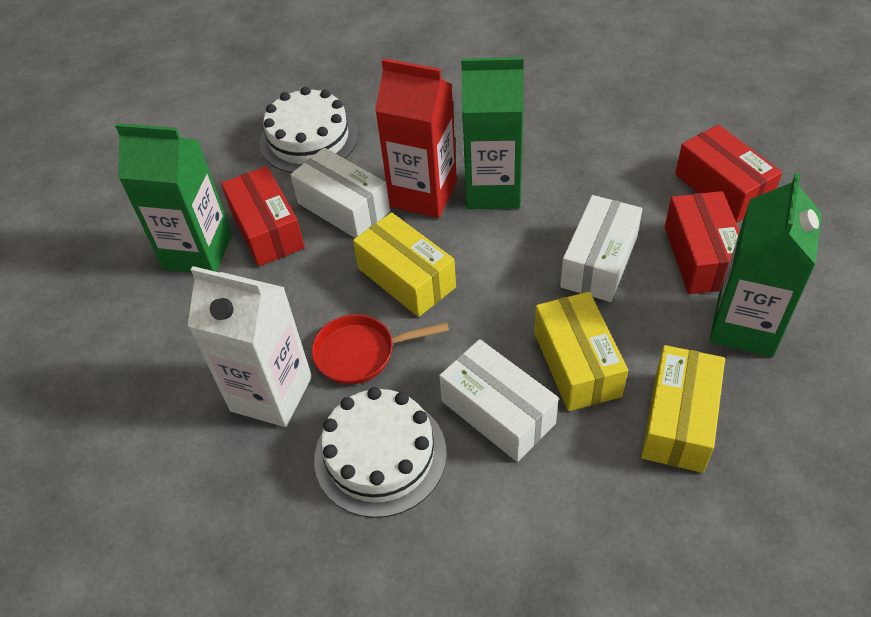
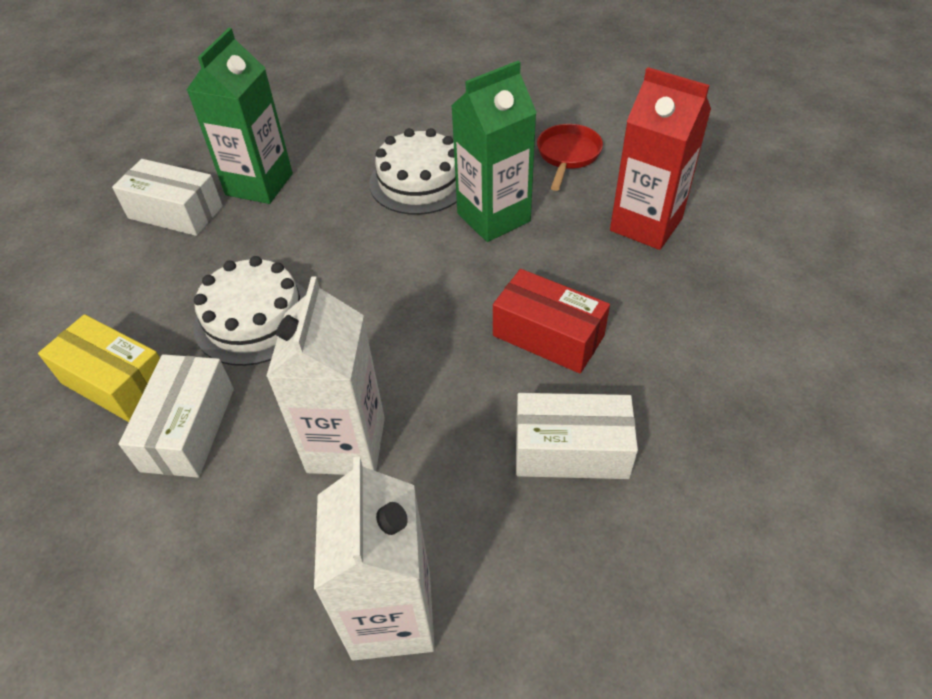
green carton: [115,123,232,273] [461,57,524,209] [709,173,822,357] = 3 -> [187,28,293,204] [451,61,537,242] = 2
red box: [221,166,305,266] [665,191,740,294] [675,125,782,223] = 3 -> [493,269,610,374] = 1
white carton: [188,266,312,427] = 1 -> [266,276,385,475] [314,457,435,660] = 2
yellow box: [353,212,456,317] [534,292,628,411] [641,345,725,473] = 3 -> [38,314,160,422] = 1

